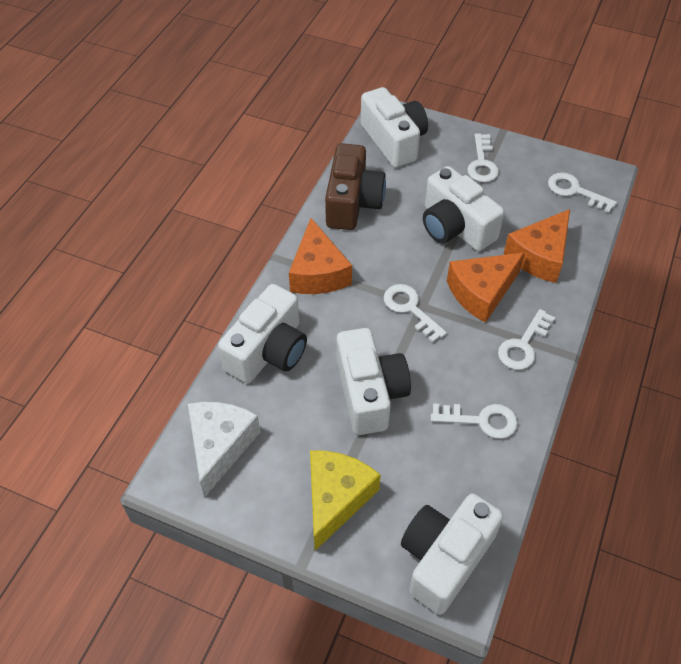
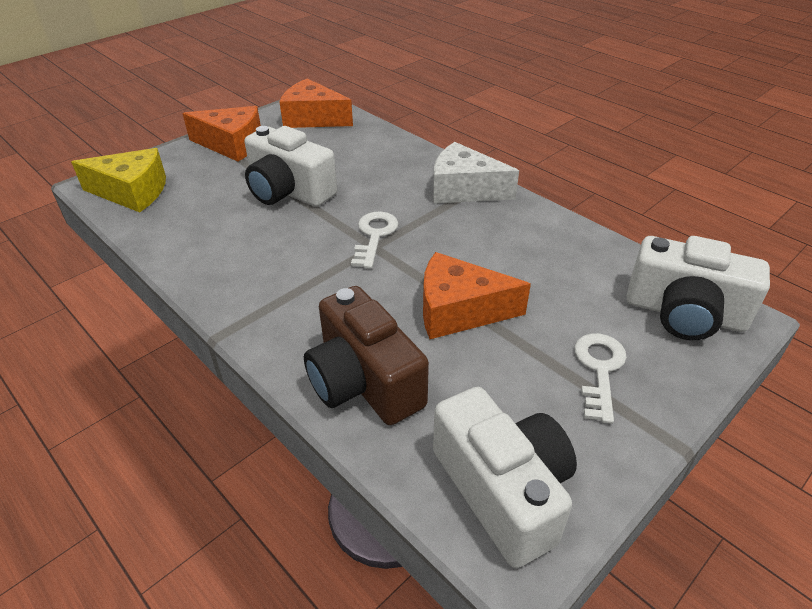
white camera: [218,284,307,384] [337,328,411,435] [361,87,428,168] [401,494,503,615] [423,166,504,251] = 5 -> [244,126,337,207] [433,387,577,568] [626,236,770,340] = 3
white key: [384,284,447,343] [431,403,518,439] [467,133,499,182] [498,309,555,370] [548,172,617,213] = 5 -> [351,212,398,269] [574,333,627,424] = 2

